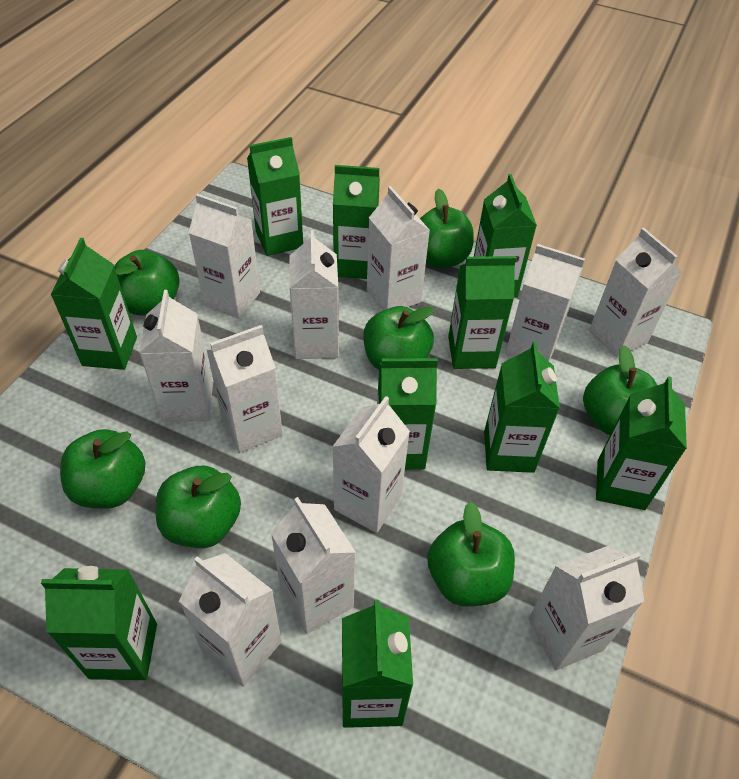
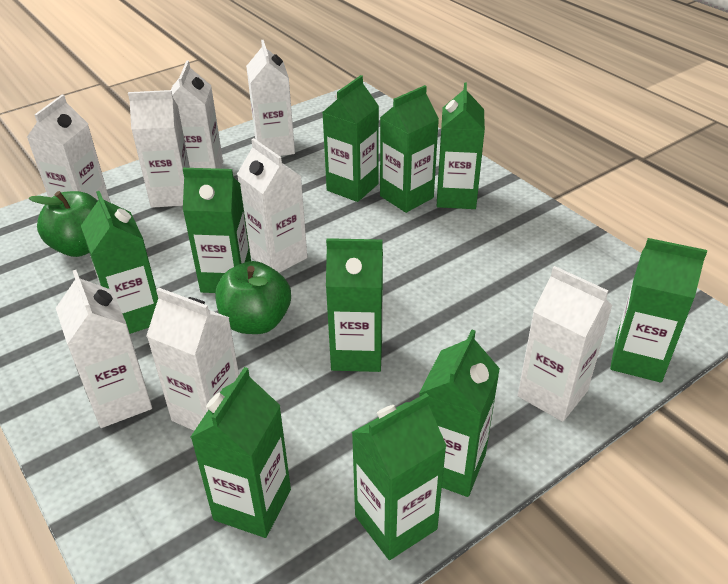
green apple: [60,429,146,509] [114,250,180,316] [156,466,241,548] [363,306,435,370] [420,189,474,268] [427,502,515,607] [583,346,657,435] = 7 -> [29,191,98,257] [216,261,291,334] = 2
white carton: [139,290,213,422] [179,553,282,687] [188,194,260,319] [207,325,283,453] [271,497,356,634] [290,230,339,359] [332,396,410,533] [367,186,430,311] [506,244,585,362] [528,545,644,670] [589,228,683,358] = 11 -> [27,95,110,202] [56,270,152,428] [128,90,190,208] [146,287,239,431] [171,61,223,169] [237,138,307,273] [246,40,295,156] [517,266,613,422] = 8

